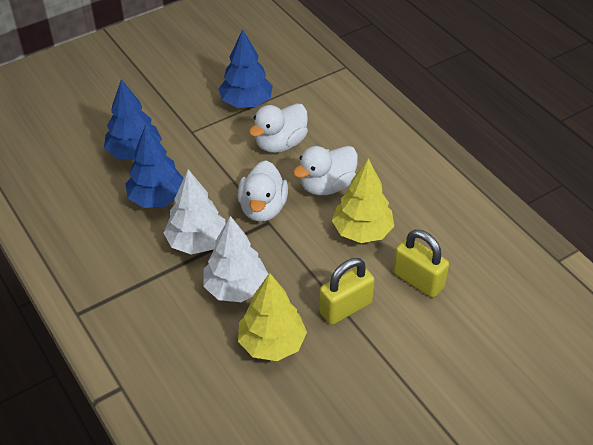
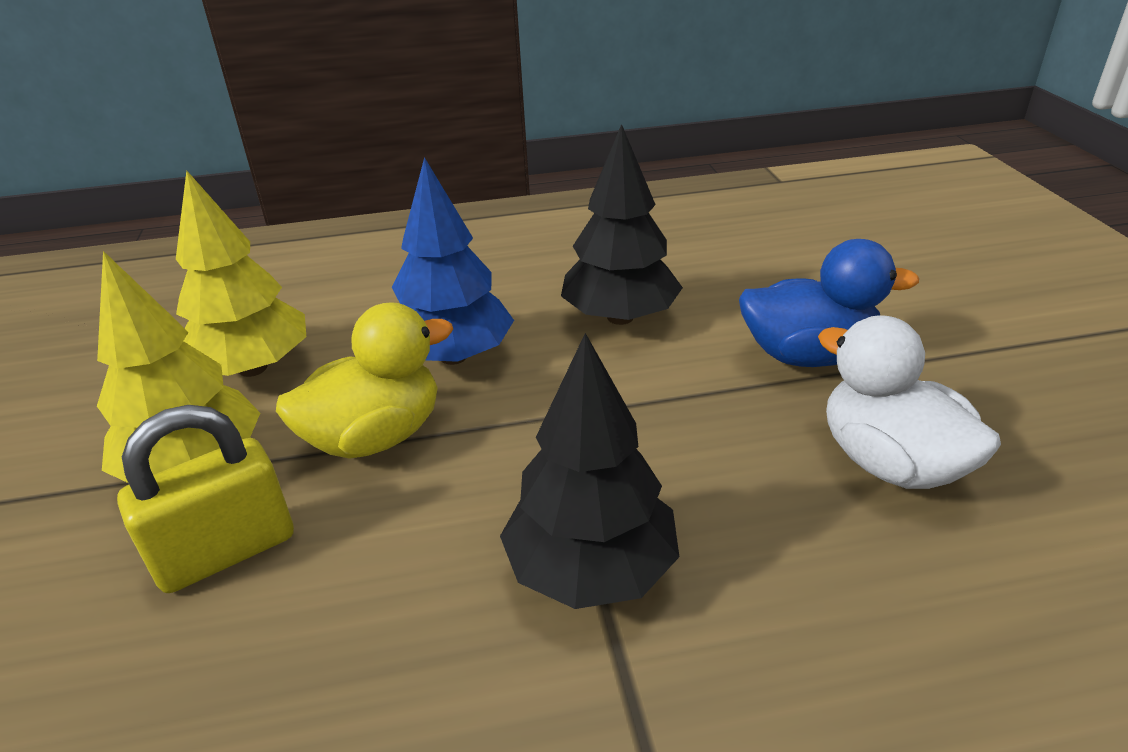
black tree: none = 0 -> [500,333,679,609] [561,124,683,325] = 2
blue duck: none = 0 -> [739,239,919,367] = 1
blue tree: [104,79,162,160] [126,125,184,208] [218,29,273,108] = 3 -> [392,157,514,365] = 1
white duck: [238,161,288,222] [249,103,308,153] [293,146,358,195] = 3 -> [818,315,1001,489] = 1
white tree: [163,169,225,254] [203,216,268,302] = 2 -> none = 0
yellow duck: none = 0 -> [276,302,453,459] = 1
yellow padlock: [319,258,375,325] [393,230,449,298] = 2 -> [117,405,294,593] = 1

